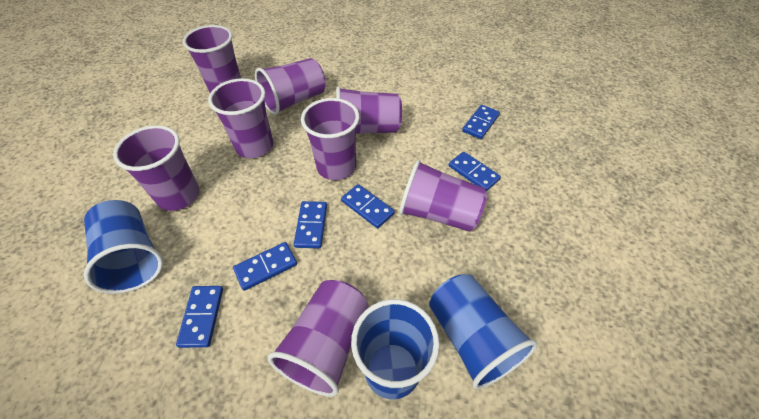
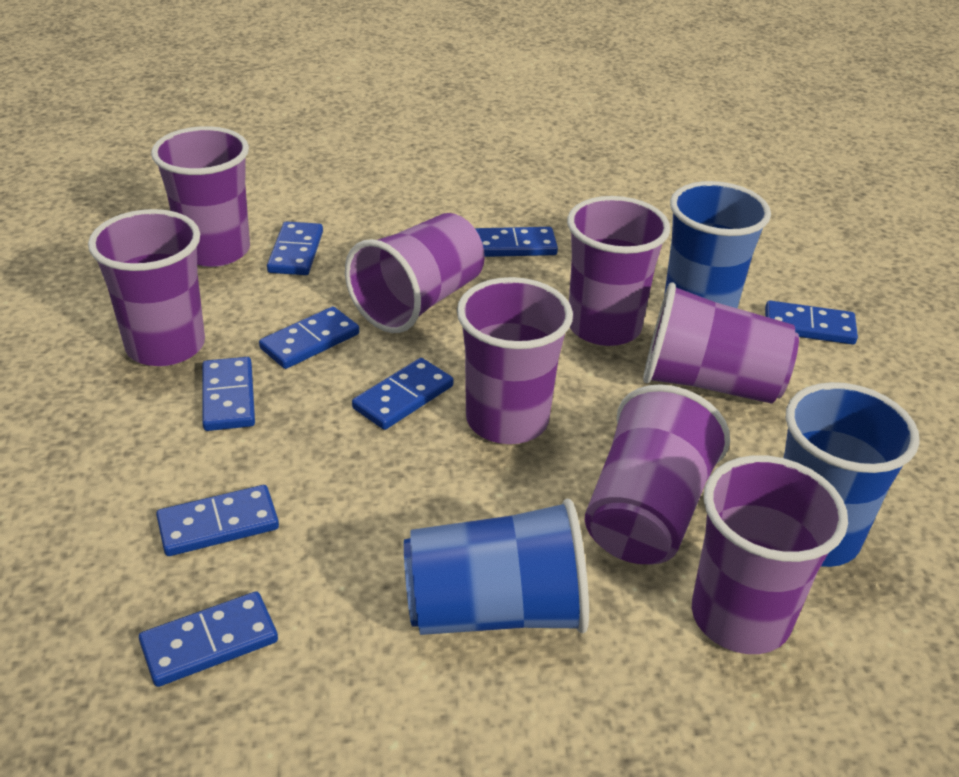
blue domino: [176,286,223,348] [233,242,297,291] [294,201,327,248] [341,184,395,229] [449,152,501,192] [462,105,500,139] = 6 -> [139,591,278,687] [156,485,279,556] [202,357,255,431] [259,307,359,369] [267,221,323,275] [352,358,453,430] [475,227,558,257] [765,301,858,345] = 8

